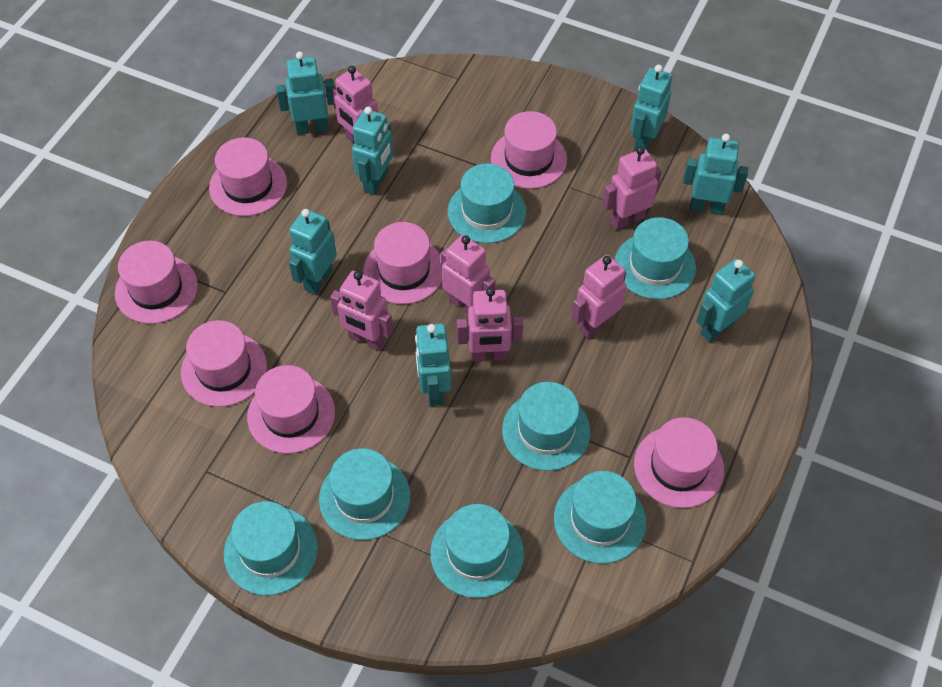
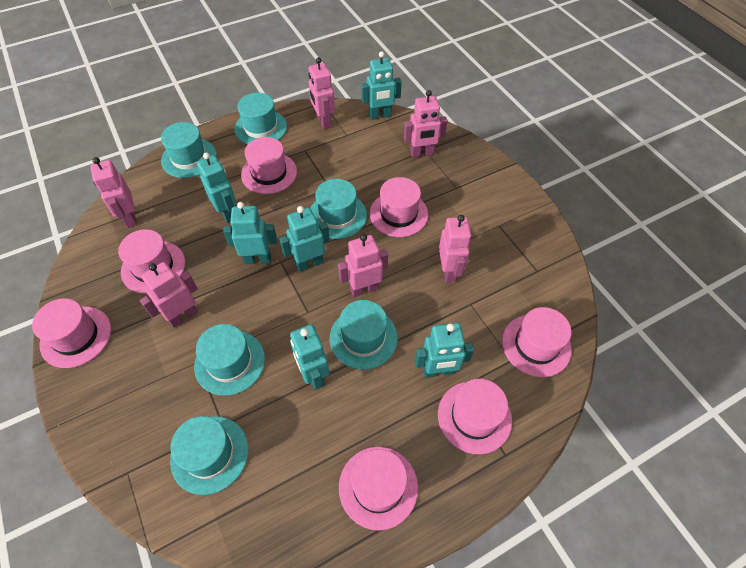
turquoise hat: [224,501,318,595] [319,448,410,540] [430,504,524,598] [448,164,526,243] [502,382,590,471] [554,471,646,564] [615,217,696,299] = 7 -> [161,122,217,178] [170,416,248,495] [194,324,265,396] [234,93,287,145] [310,179,367,239] [330,300,398,370] = 6
turquoise robot: [276,52,335,135] [289,209,337,295] [352,107,393,195] [415,323,451,406] [630,65,672,150] [683,134,749,215] [696,259,755,342] = 7 -> [197,153,237,223] [223,202,277,264] [279,206,330,272] [290,324,330,390] [361,51,402,120] [415,323,474,378] = 6

